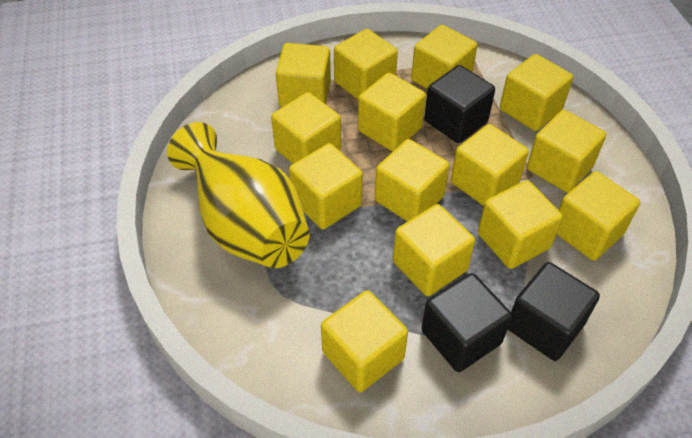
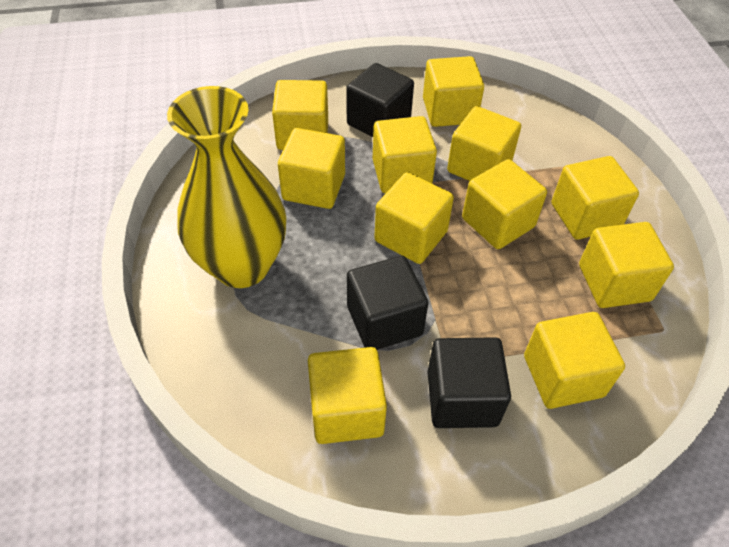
yellow cube: [271,92,341,164] [276,43,331,107] [289,143,363,229] [321,290,408,392] [334,29,398,100] [358,73,426,151] [375,139,450,222] [393,204,475,296] [411,25,477,89] [451,124,529,206] [478,180,563,269] [500,54,573,131] [527,110,606,193] [557,171,640,261] = 14 -> [272,80,328,150] [278,128,345,209] [308,347,387,444] [373,116,437,193] [374,172,454,264] [423,56,484,127] [447,106,521,181] [462,159,547,249] [524,312,625,409] [551,156,639,240] [579,222,674,308] = 11

